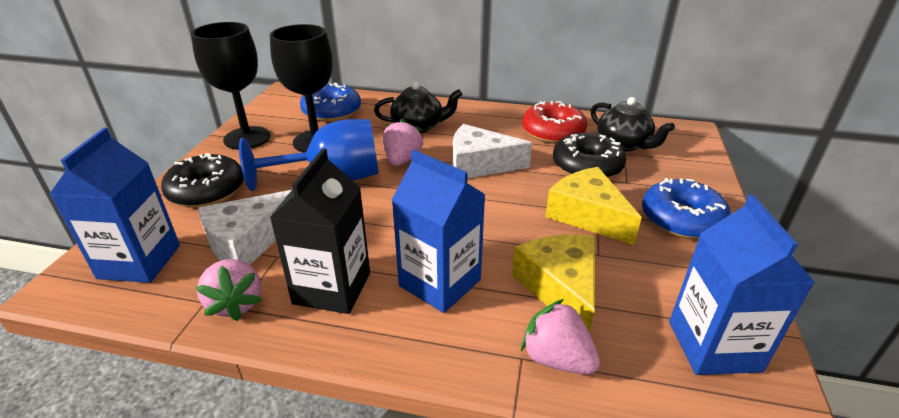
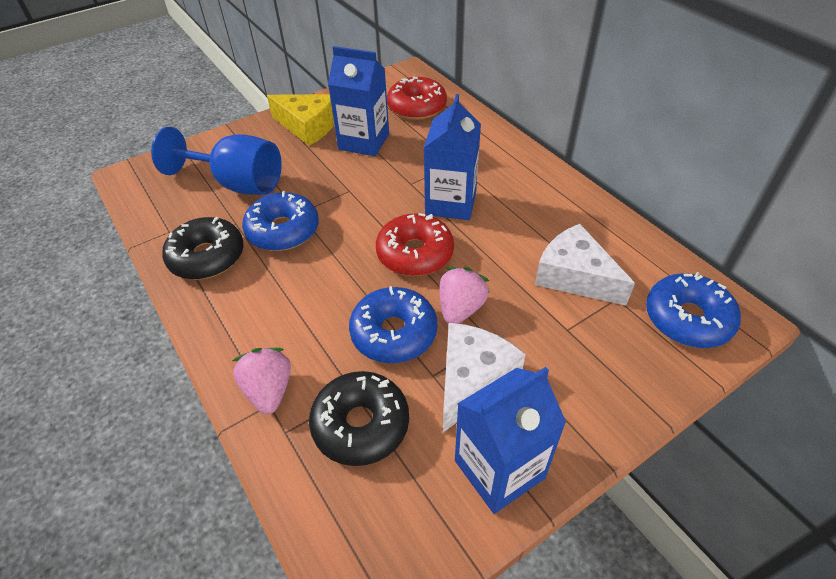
black carton: [269,148,370,314] = 1 -> none = 0
black goblet: [191,22,271,150] [270,24,333,153] = 2 -> none = 0
black teapot: [374,82,463,134] [591,97,675,151] = 2 -> none = 0
blue donut: [300,83,361,122] [642,178,731,239] = 2 -> [242,191,319,251] [349,286,437,363] [646,272,741,348] = 3
pink strawberry: [195,259,262,321] [383,119,423,166] [521,299,600,375] = 3 -> [232,348,291,414] [439,267,489,324] = 2
red donut: [522,101,587,144] = 1 -> [376,213,454,276] [387,76,447,120] = 2
yellow cheese: [512,235,595,333] [546,167,642,245] = 2 -> [267,94,334,146] = 1

